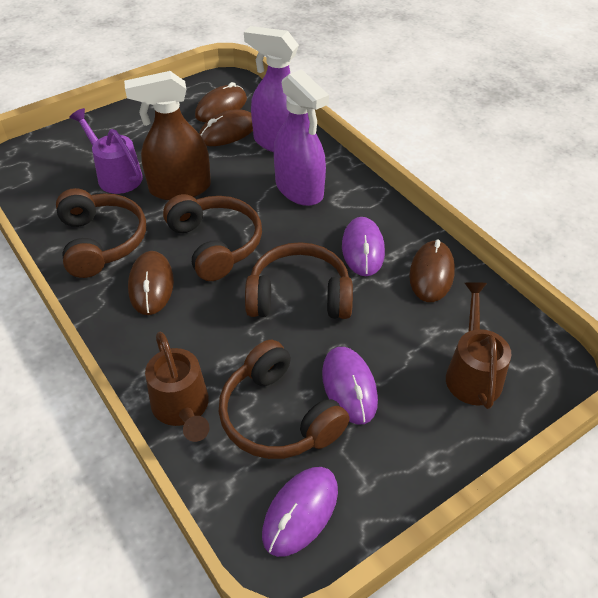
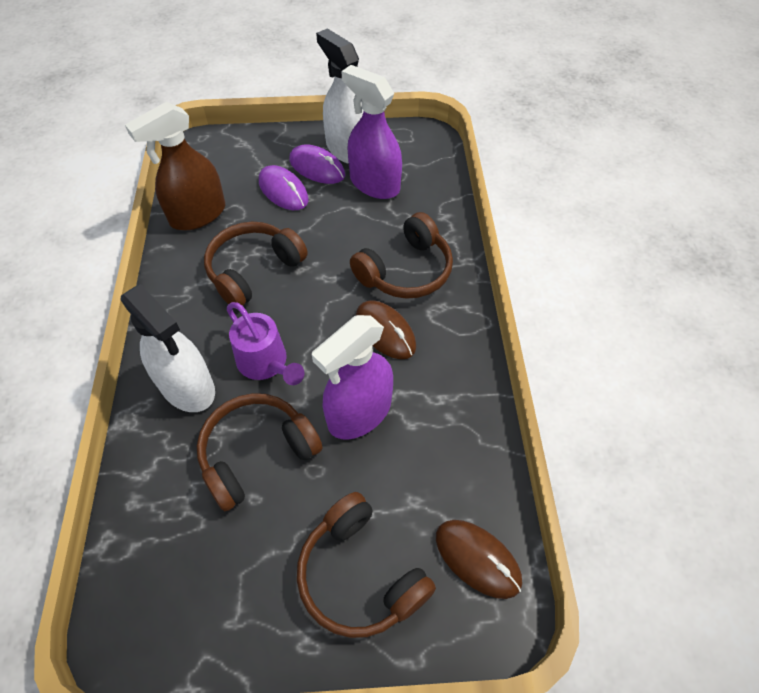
brown mouse: [128,251,174,315] [195,82,247,122] [199,109,253,146] [409,239,455,302] = 4 -> [356,300,416,359] [436,520,522,599] = 2
brown watering can: [145,332,210,442] [446,282,511,409] = 2 -> none = 0
purple mouse: [262,467,338,557] [322,347,378,424] [342,217,385,276] = 3 -> [259,165,309,210] [289,145,345,184] = 2
white spray bottle: none = 0 -> [120,284,215,412] [316,28,364,164] = 2

